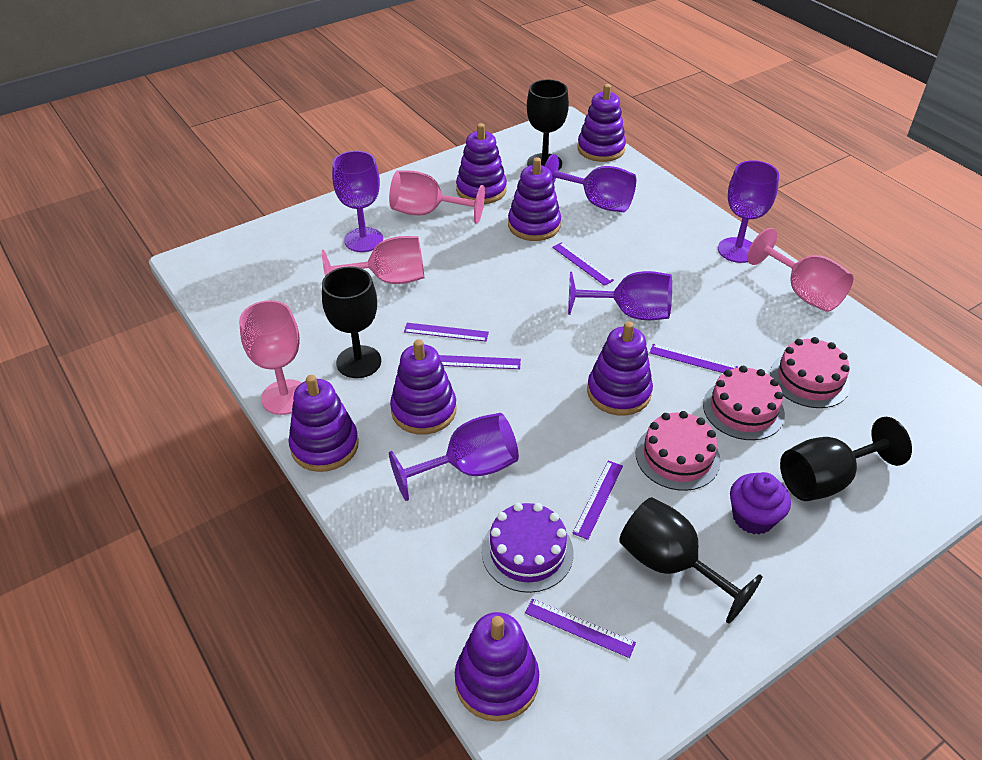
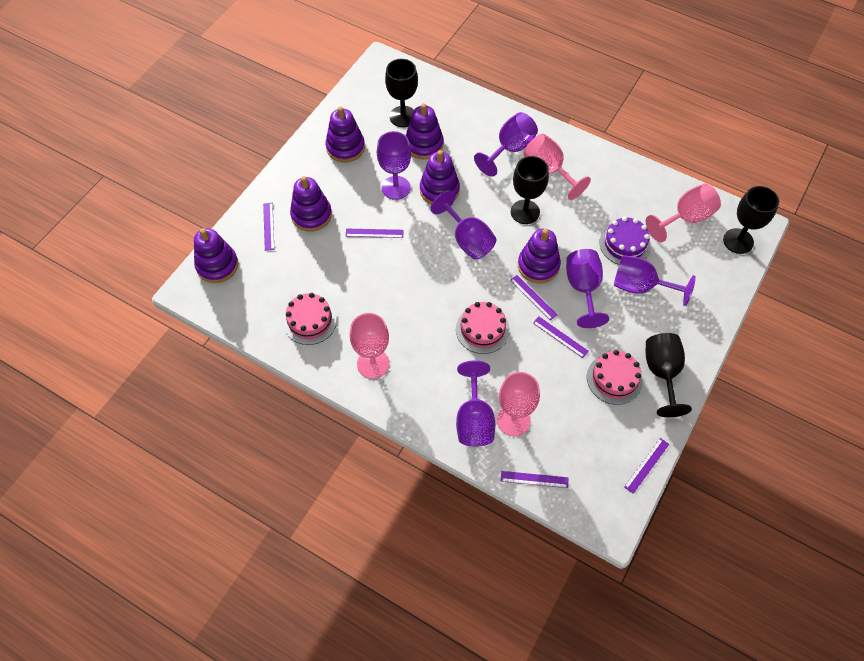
purple cupcake: [730,472,791,534] = 1 -> none = 0
purple goblet: [332,151,383,252] [389,413,519,501] [545,154,636,212] [568,271,672,320] [718,160,779,263] = 5 -> [377,131,411,200] [431,190,496,259] [456,360,495,446] [474,112,538,177] [566,249,609,328] [614,255,696,306] = 6
purple stacking toy: [288,375,359,472] [390,339,457,435] [455,612,539,722] [456,123,507,204] [508,157,561,241] [577,84,626,162] [587,321,653,416] = 7 -> [194,228,238,283] [290,176,332,232] [325,106,365,163] [406,103,444,159] [420,150,460,205] [518,229,561,283] = 6

